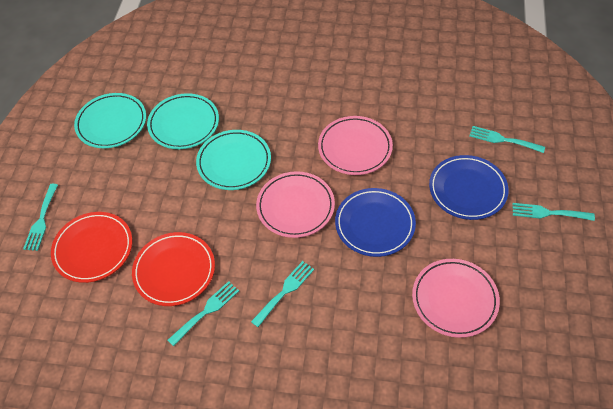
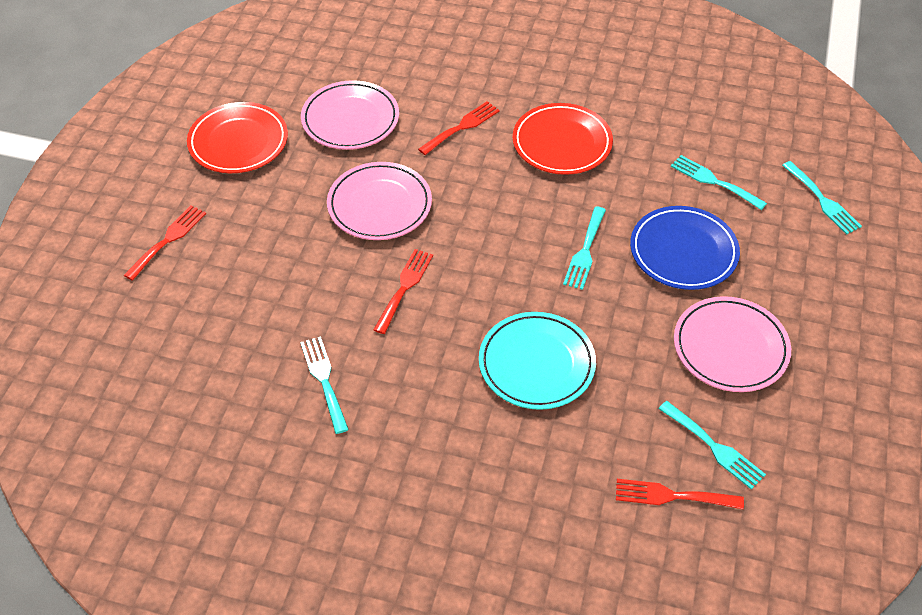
blue plate: [335,188,416,257] [429,155,509,220] = 2 -> [630,206,740,290] = 1
red fork: none = 0 -> [124,205,206,281] [373,249,433,334] [418,101,500,155] [616,479,744,509] = 4
turquoise plate: [74,93,146,148] [147,93,219,149] [196,130,271,190] = 3 -> [479,312,596,410] = 1

